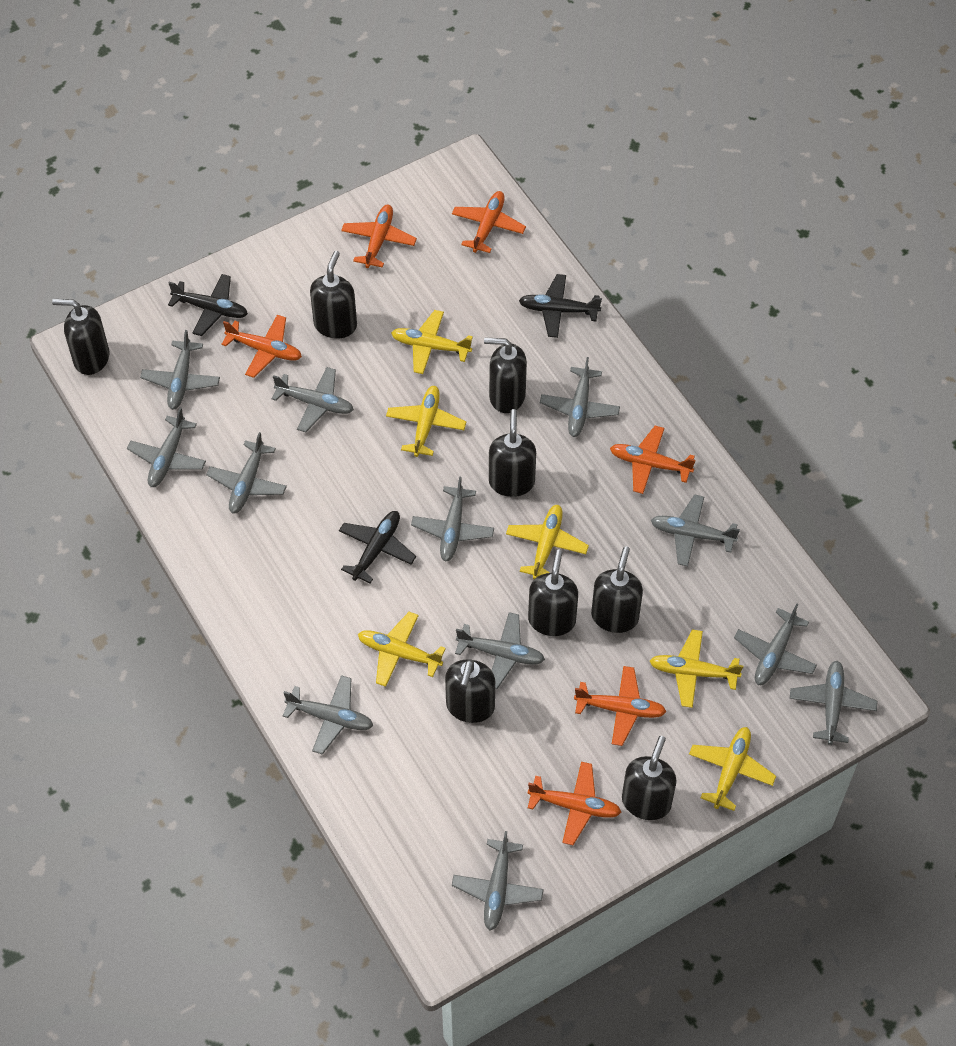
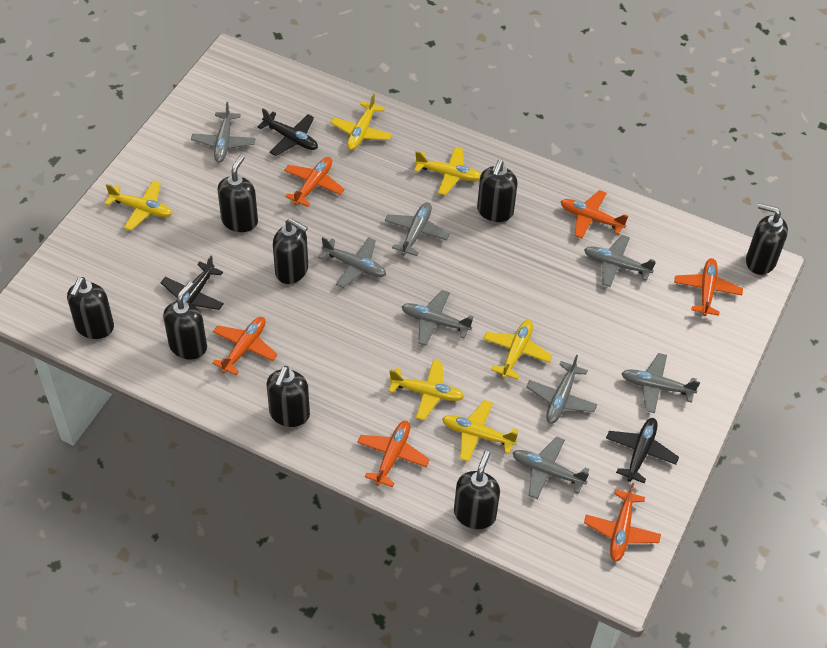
grey plane: [127,407,206,487] [140,330,220,410] [206,432,287,514] [271,367,354,432] [283,675,373,755] [411,477,494,562] [452,831,544,931] [455,612,545,689] [540,357,620,437] [651,494,740,566] [734,603,817,685] [790,660,877,745] = 12 -> [191,102,256,163] [318,237,386,288] [385,202,450,256] [402,290,474,346] [513,436,589,499] [526,355,597,424] [584,235,656,287] [621,353,700,413] = 8

